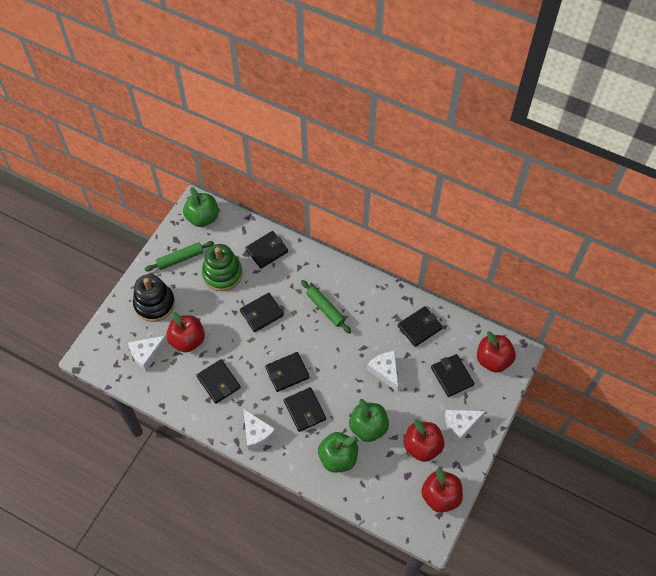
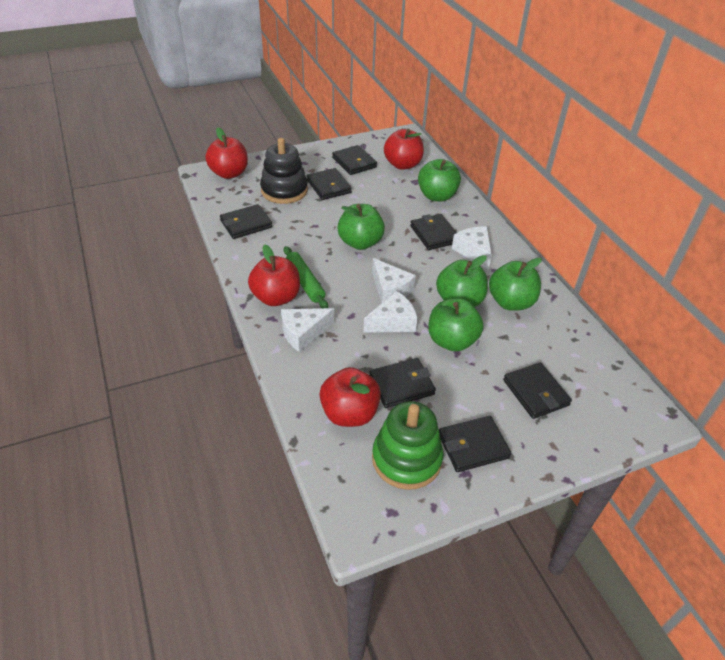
green apple: [183,187,218,227] [318,432,358,473] [349,399,389,442] = 3 -> [338,204,385,250] [418,159,461,202] [428,298,484,352] [436,255,488,307] [489,258,542,311] = 5
green rolling pin: [145,241,214,271] [301,280,351,334] = 2 -> [284,246,328,308] = 1

